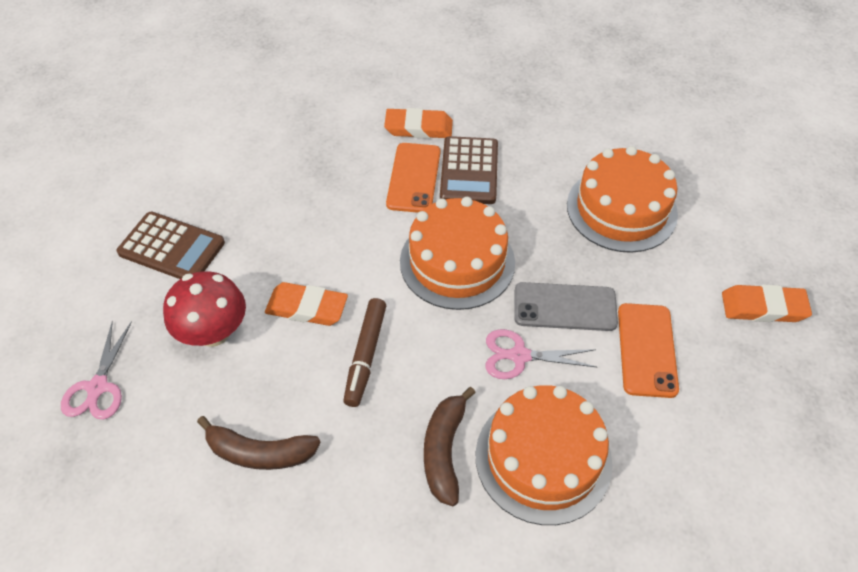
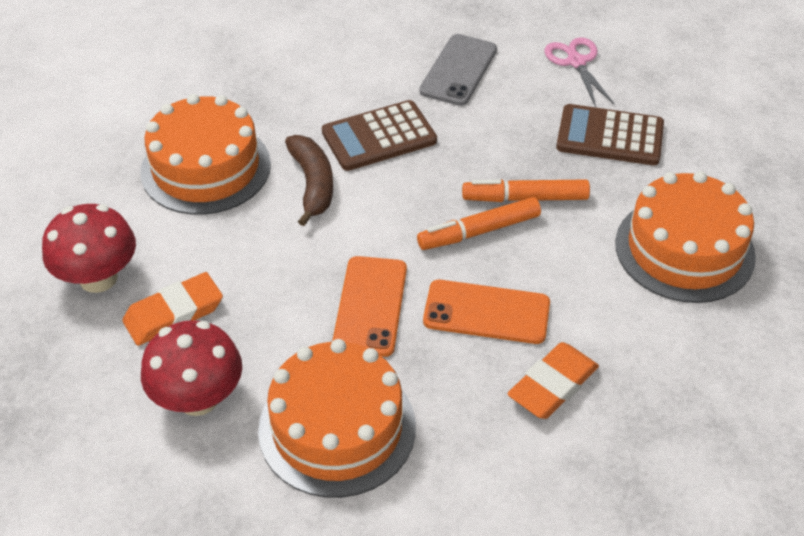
brown banana: [197,416,321,470] [424,387,476,506] = 2 -> [285,135,333,226] = 1
brown marker: [343,298,386,407] = 1 -> none = 0
orange eraser: [265,282,348,326] [384,108,453,139] [722,284,812,322] = 3 -> [122,272,223,346] [507,342,599,419] = 2
orange marker: none = 0 -> [417,197,541,250] [462,179,590,202] = 2
pink scissors: [61,321,132,420] [485,329,597,379] = 2 -> [545,37,615,107] = 1
red mushroom: [163,271,246,347] = 1 -> [42,204,136,293] [141,320,242,416] = 2

